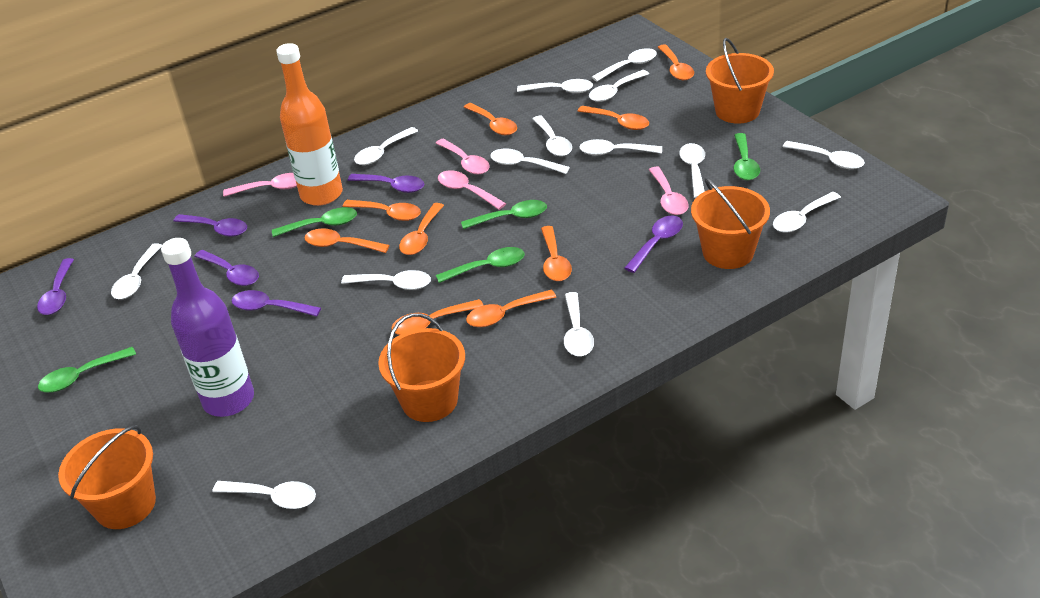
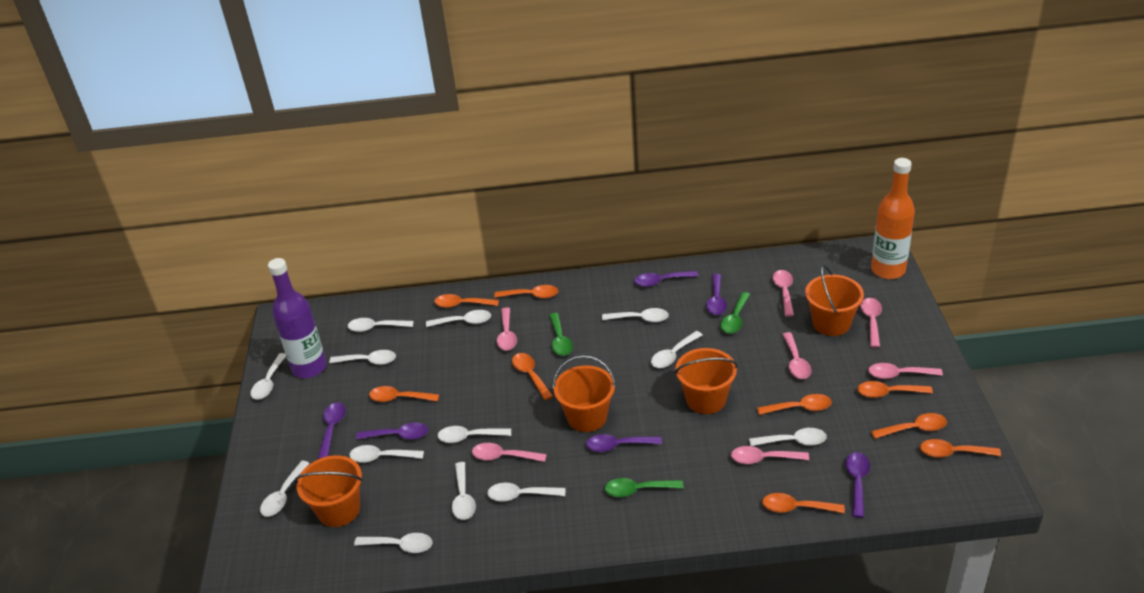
green spoon: [38,347,136,392] [272,207,357,237] [436,247,525,283] [461,200,547,229] [734,133,760,180] = 5 -> [550,313,573,356] [605,478,683,497] [721,292,750,334] = 3
pink spoon: [223,173,297,197] [436,138,490,175] [438,170,506,210] [649,167,689,215] = 4 -> [472,443,547,462] [497,307,517,350] [731,446,809,464] [773,270,794,317] [782,332,812,379] [861,298,882,348] [868,363,943,379] = 7
white spoon: [111,243,162,299] [213,481,316,509] [341,270,431,290] [354,127,418,165] [490,148,570,174] [517,79,593,93] [533,116,572,156] [564,292,594,356] [579,139,662,156] [589,70,649,102] [592,48,657,82] [679,143,705,198] [773,192,841,233] [783,141,865,169] = 14 -> [251,353,286,400] [260,461,310,517] [329,350,396,365] [348,318,414,332] [349,445,424,463] [354,533,432,553] [426,310,491,327] [437,426,511,443] [452,462,476,520] [487,483,565,502] [602,308,669,322] [651,331,702,368] [749,428,827,446] = 13

